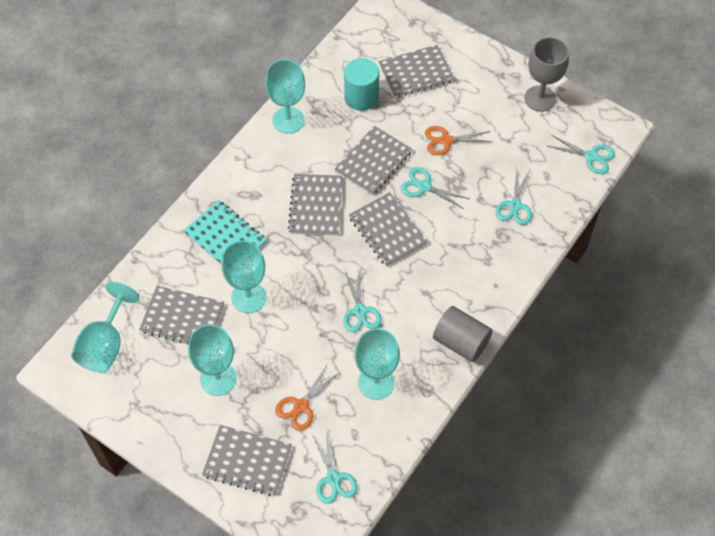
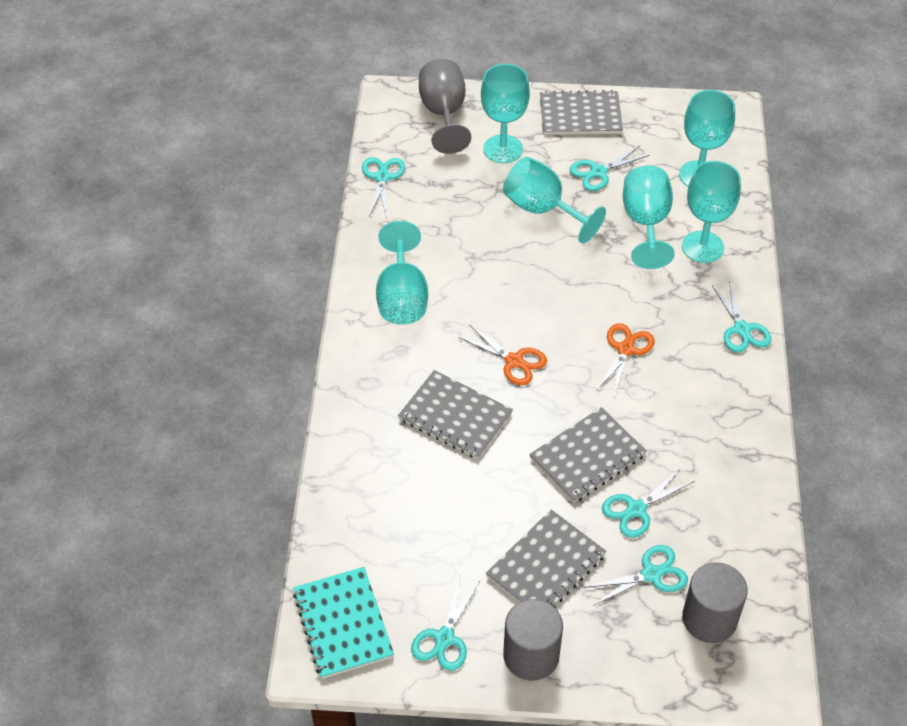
grey cylinder: [433,306,493,362] = 1 -> [503,599,563,681] [682,562,748,643] = 2
grey notebook: [139,286,224,345] [202,425,292,496] [288,174,343,236] [334,126,412,195] [349,192,428,267] [378,45,454,98] = 6 -> [398,370,513,459] [486,509,606,608] [529,407,647,503] [540,90,623,135] = 4
turquoise cylinder: [344,58,379,111] = 1 -> none = 0
turquoise goblet: [71,282,139,372] [188,324,236,396] [221,240,266,313] [265,59,305,134] [354,328,400,400] = 5 -> [376,221,428,325] [481,64,530,163] [503,157,606,244] [623,166,675,269] [679,90,735,186] [682,161,741,263] = 6
turquoise scissors: [312,433,357,504] [343,270,382,332] [401,167,470,209] [495,168,532,225] [548,135,615,174] = 5 -> [362,157,405,218] [411,577,480,671] [570,146,650,191] [584,545,688,606] [602,468,694,538] [712,281,771,352] = 6

